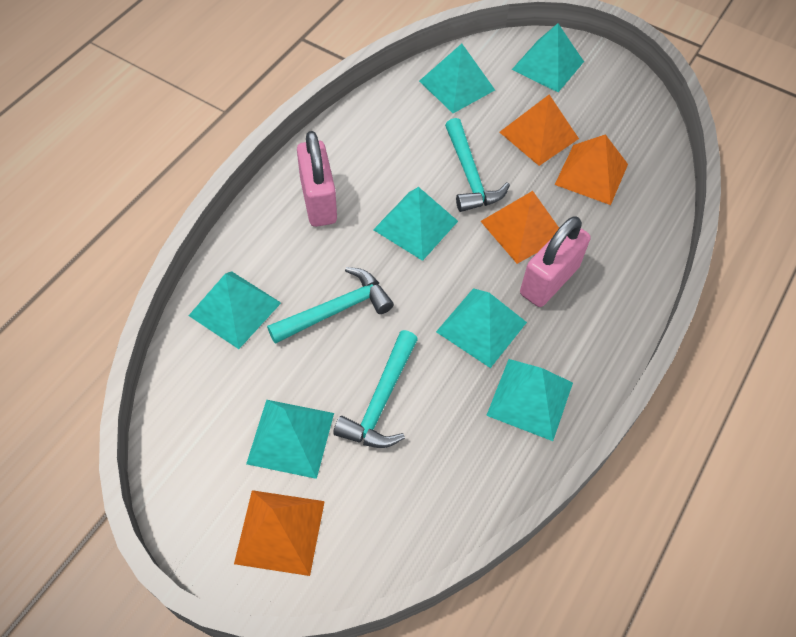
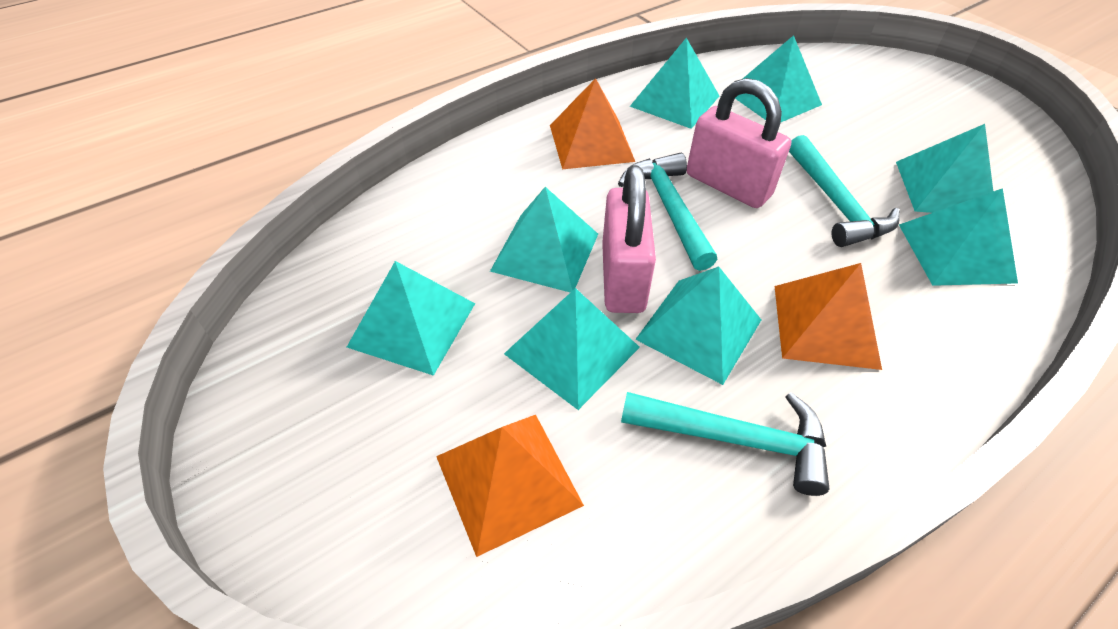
orange pyramid: [234,490,325,576] [480,191,559,264] [499,95,579,166] [555,134,628,205] = 4 -> [436,415,584,557] [550,78,635,169] [775,263,882,370] = 3
turquoise pyramid: [188,271,281,349] [246,400,334,479] [373,187,458,261] [419,44,495,113] [436,288,527,368] [486,359,573,441] [512,23,584,92] = 7 -> [347,261,475,376] [490,187,598,292] [504,288,640,410] [630,38,719,129] [635,266,761,385] [735,35,822,122] [896,124,993,213] [899,188,1018,286] = 8

